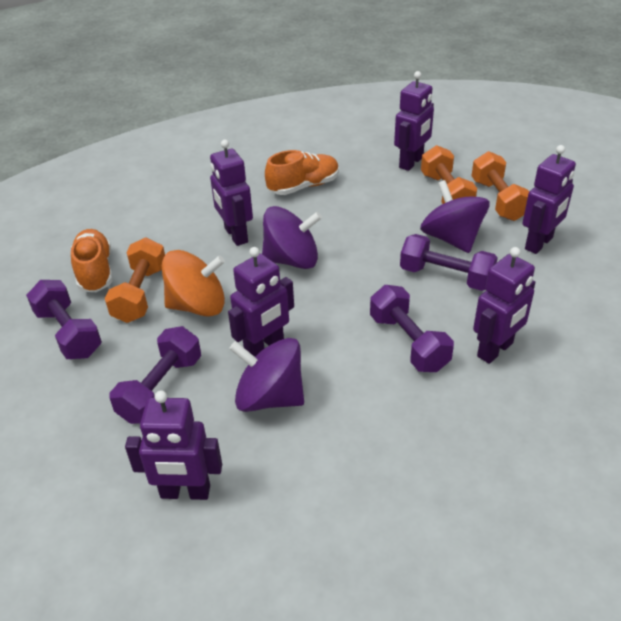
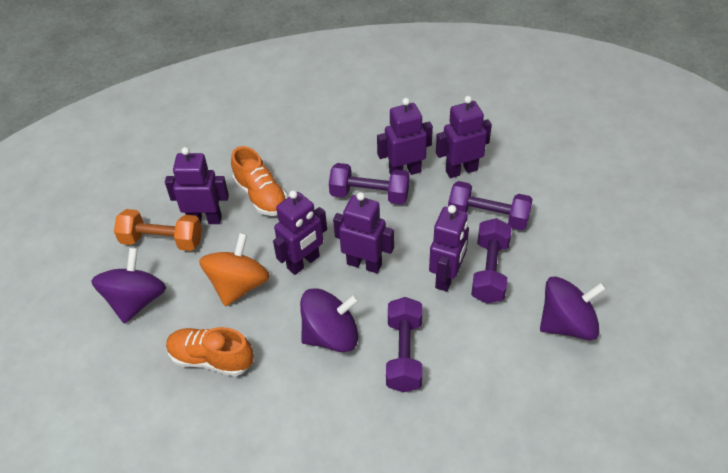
orange dumbbell: [105,238,165,323] [421,145,477,204] [471,151,529,221] = 3 -> [114,209,202,251] = 1

